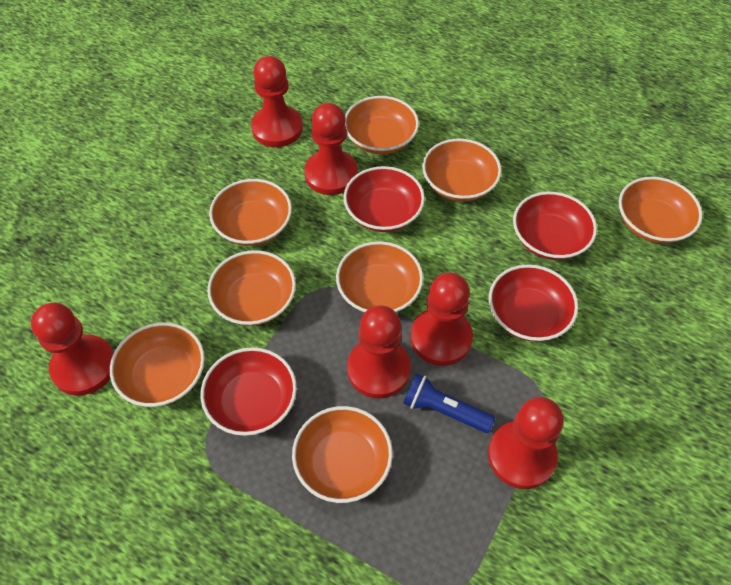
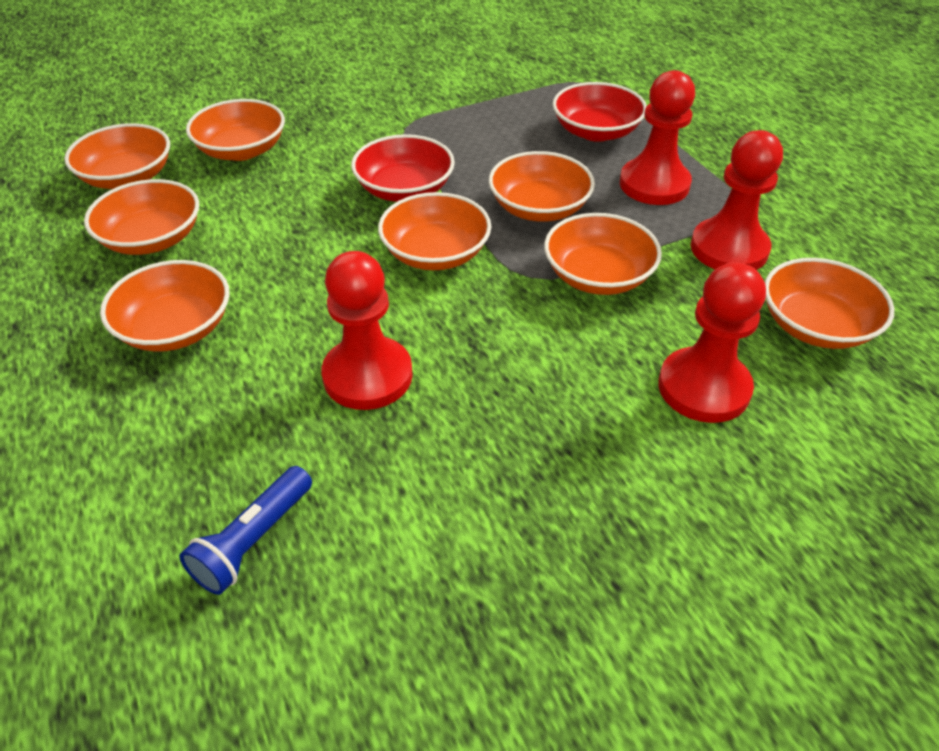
red bowl: [201,347,297,436] [343,166,425,232] [489,264,578,342] [513,192,597,260] = 4 -> [351,134,455,202] [552,82,647,142] = 2
red pawn: [31,303,114,396] [251,56,303,147] [304,103,358,195] [347,306,411,399] [410,273,473,366] [488,397,563,489] = 6 -> [321,251,413,410] [620,70,695,205] [658,262,766,423] [691,130,783,270] = 4

